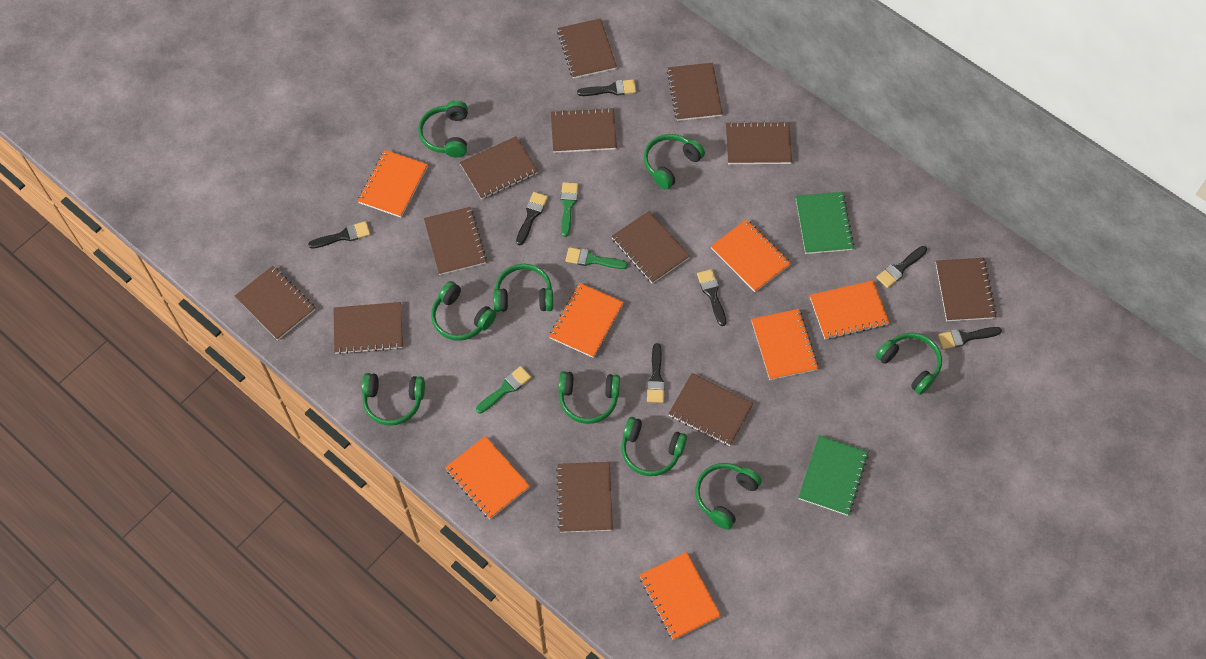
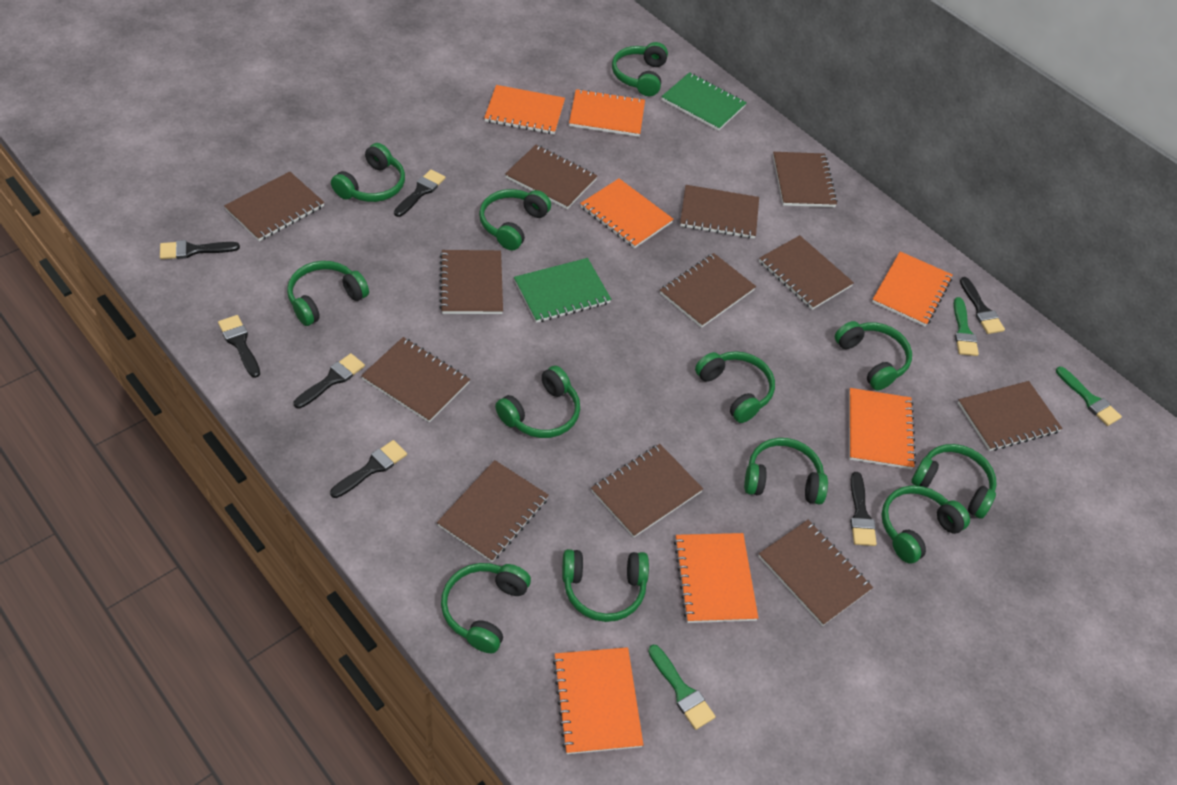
green headphones: [362,373,425,426] [418,101,468,157] [431,281,496,340] [493,264,553,312] [558,371,620,424] [621,417,687,476] [644,134,705,190] [695,463,762,530] [876,333,942,395] = 9 -> [287,261,369,326] [331,143,405,202] [441,563,531,653] [479,189,551,250] [495,366,580,438] [562,549,649,622] [612,42,668,96] [695,351,775,423] [744,438,828,505] [835,321,912,391] [881,486,970,564] [911,444,997,519] = 12

